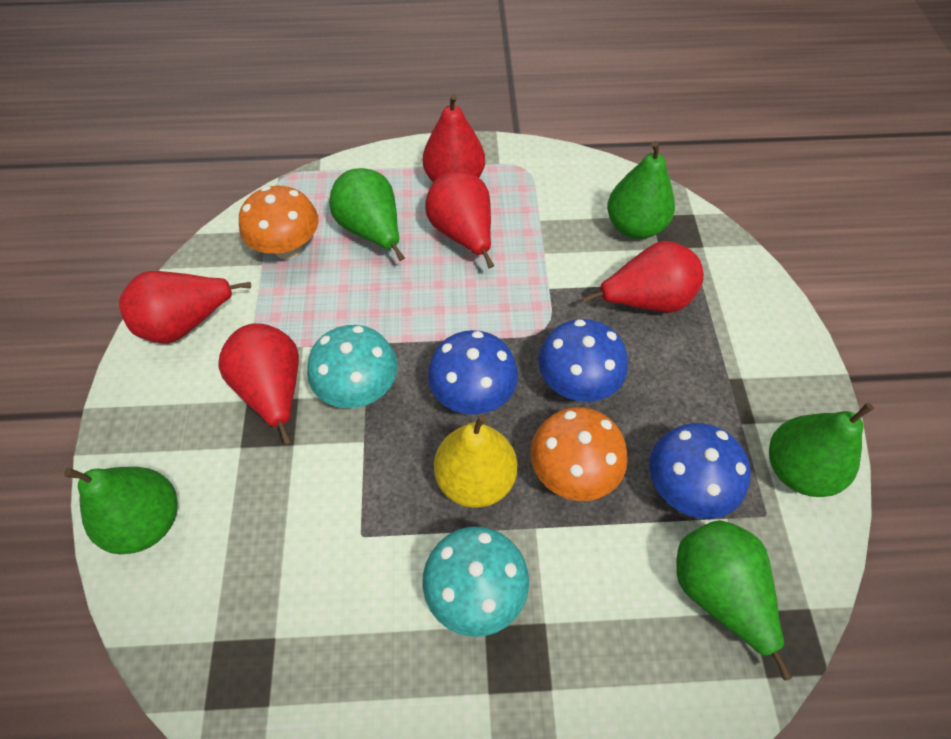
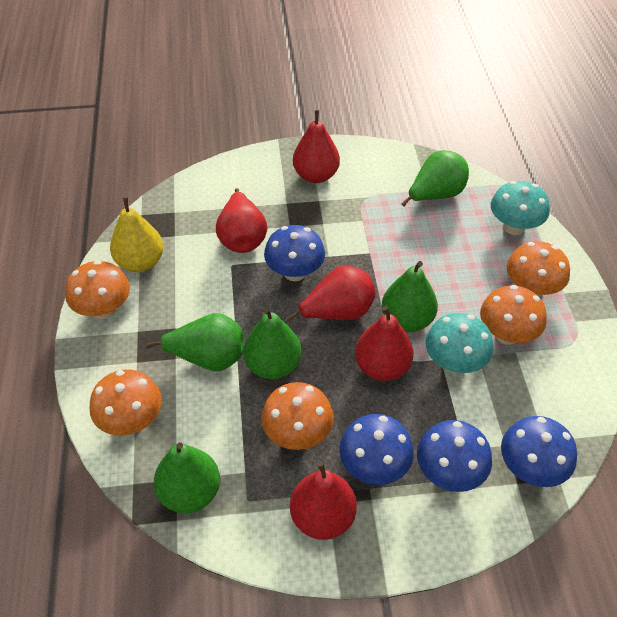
blue mushroom: [428,330,518,415] [538,319,628,402] [649,423,751,519] = 3 -> [264,225,325,281] [339,414,414,485] [417,420,492,492] [501,416,577,487] = 4
orange mushroom: [239,186,319,259] [530,407,628,501] = 2 -> [65,260,130,319] [90,370,162,436] [261,382,334,450] [480,285,547,345] [506,241,570,297] = 5

